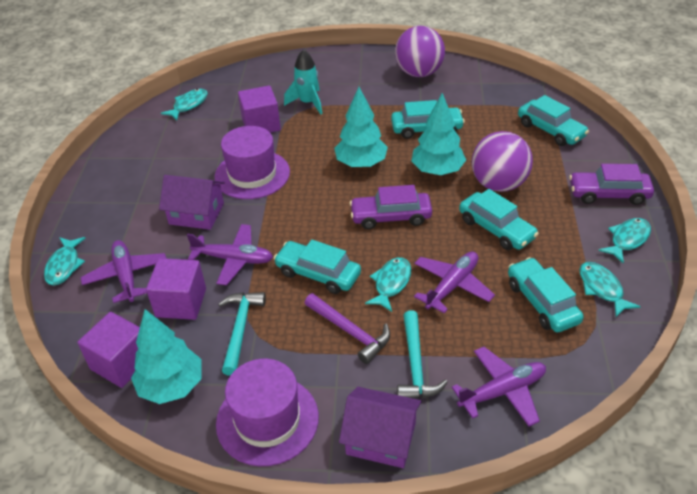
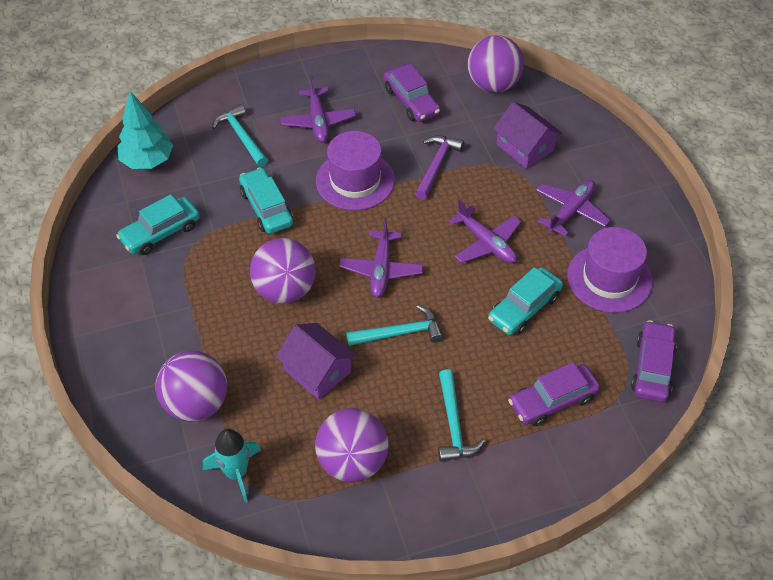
purple ball: [395,26,445,77] [472,131,533,192] = 2 -> [156,351,227,422] [250,238,316,304] [315,408,389,482] [467,35,524,93] = 4
purple car: [349,185,432,229] [569,164,654,205] = 2 -> [384,64,440,122] [508,362,600,426] [631,320,677,402] = 3
purple cube: [77,312,140,388] [146,258,206,320] [238,85,281,133] = 3 -> none = 0
turquoise car: [274,240,361,294] [391,100,465,139] [459,189,539,250] [508,257,584,332] [518,95,589,146] = 5 -> [116,194,200,255] [239,167,293,234] [488,267,563,335] = 3
turquoise fish: [44,237,85,285] [161,88,208,120] [365,257,411,312] [579,262,641,317] [598,218,651,264] = 5 -> none = 0
turquoise hammer: [218,292,266,376] [397,310,448,399] = 2 -> [212,104,268,167] [346,305,443,346] [438,369,485,461] = 3
turquoise tree: [131,309,201,404] [334,87,388,168] [411,93,466,175] = 3 -> [117,91,173,169] = 1

